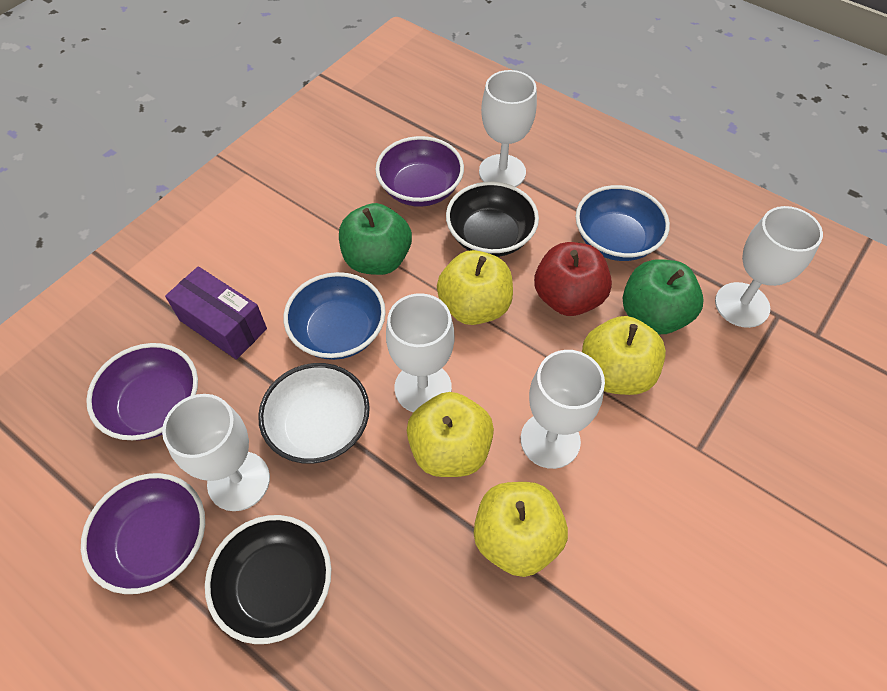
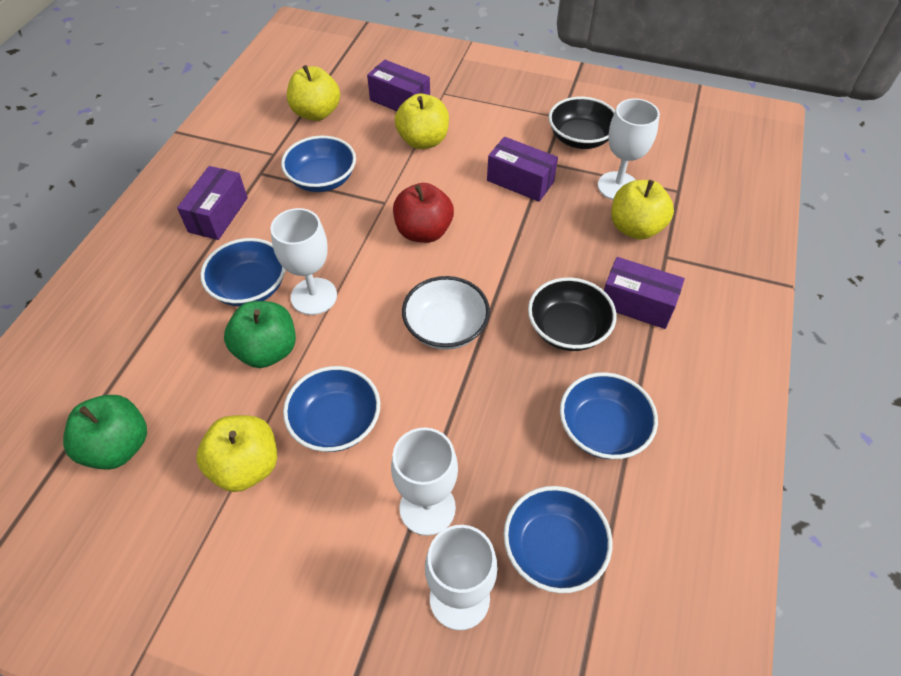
blue bowl: [284,272,386,360] [576,185,670,261] = 2 -> [200,238,285,307] [281,136,356,192] [283,366,380,452] [504,486,613,593] [560,372,658,459] = 5
purple bowl: [81,473,205,594] [86,343,198,440] [375,136,464,207] = 3 -> none = 0
purple box: [165,266,267,360] = 1 -> [177,166,248,240] [367,60,430,111] [487,137,558,202] [604,257,685,329] = 4
white goblet: [162,394,270,511] [386,293,454,412] [479,70,537,187] [521,350,605,469] [715,206,823,328] = 5 -> [271,208,337,315] [391,428,458,536] [425,525,498,630] [598,99,660,200] = 4

